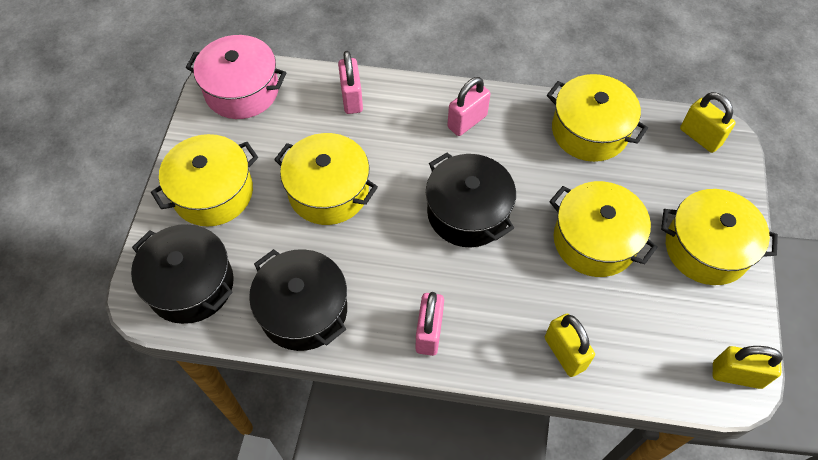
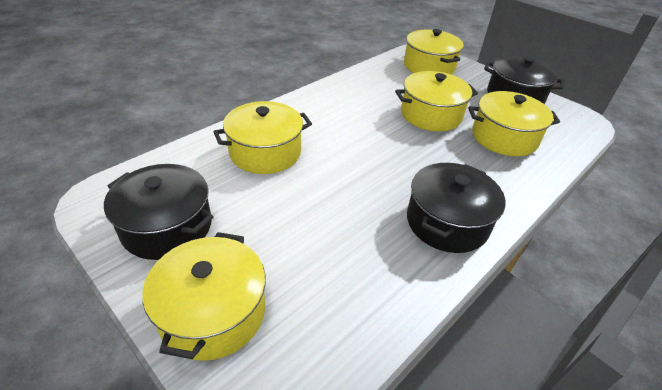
pink padlock: [338,51,363,114] [416,292,444,356] [447,77,491,136] = 3 -> none = 0
pink pot: [186,35,286,119] = 1 -> none = 0
yellow padlock: [545,314,595,377] [680,92,736,153] [713,346,783,389] = 3 -> none = 0

